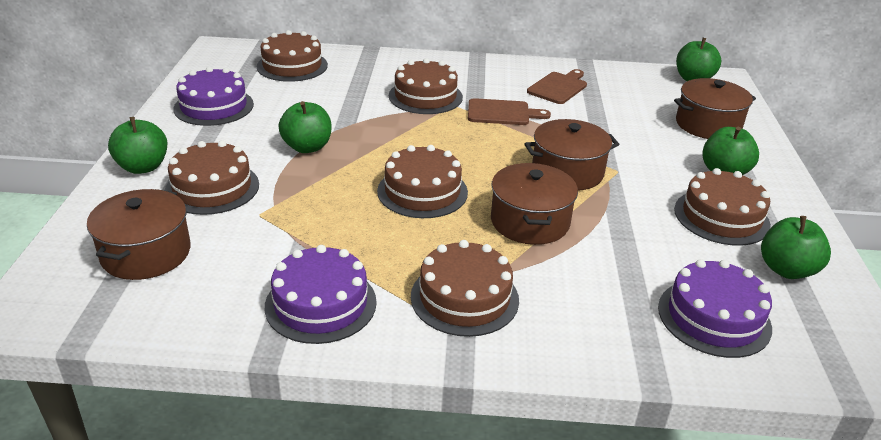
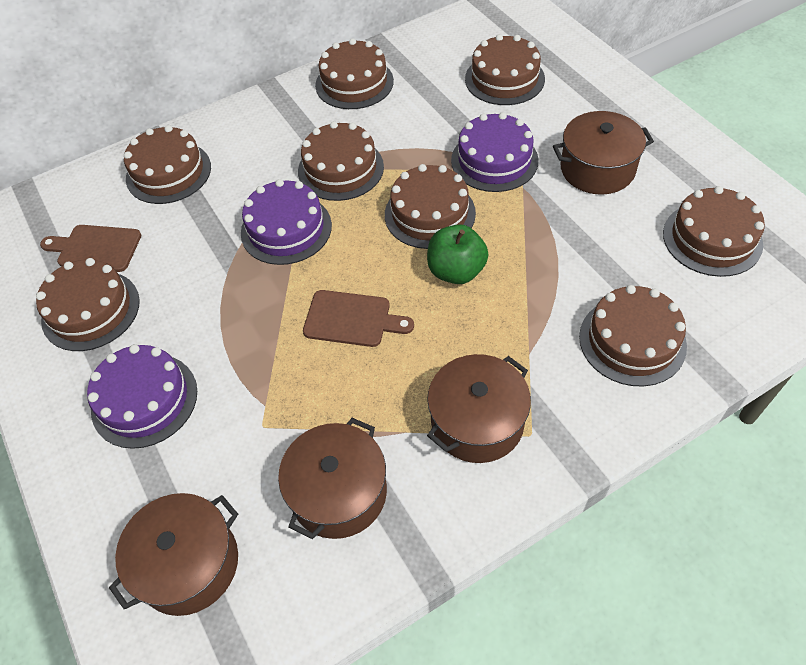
brown cake: [165,140,259,215] [257,30,328,82] [377,145,468,218] [389,58,463,114] [411,240,519,337] [674,168,771,246] = 6 -> [36,258,140,351] [124,125,211,204] [298,121,384,201] [315,38,394,109] [385,164,476,249] [465,34,545,105] [579,285,687,386] [663,186,765,277] = 8
green apple: [108,117,167,174] [278,101,331,153] [676,38,721,81] [702,127,759,175] [761,216,831,279] = 5 -> [427,224,489,284] = 1

